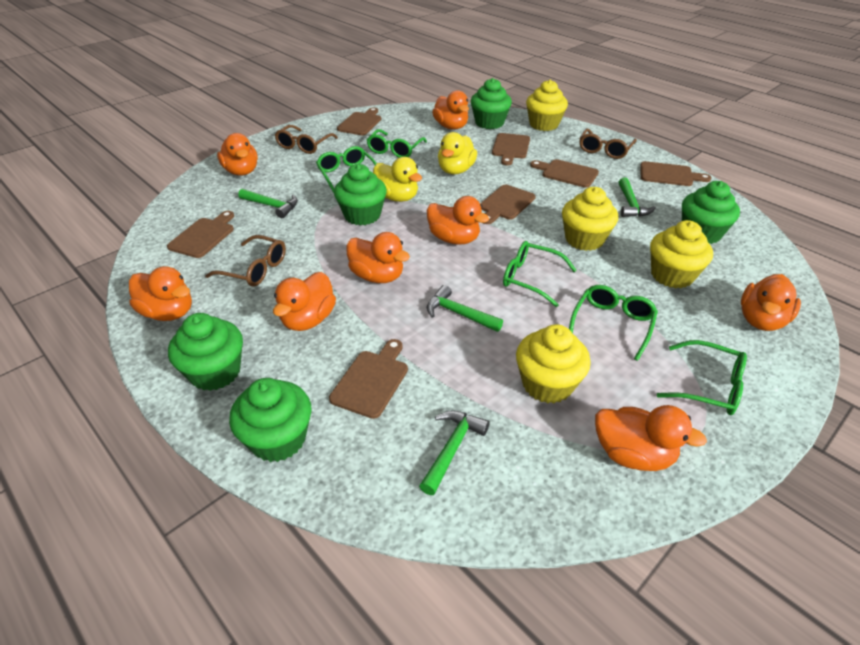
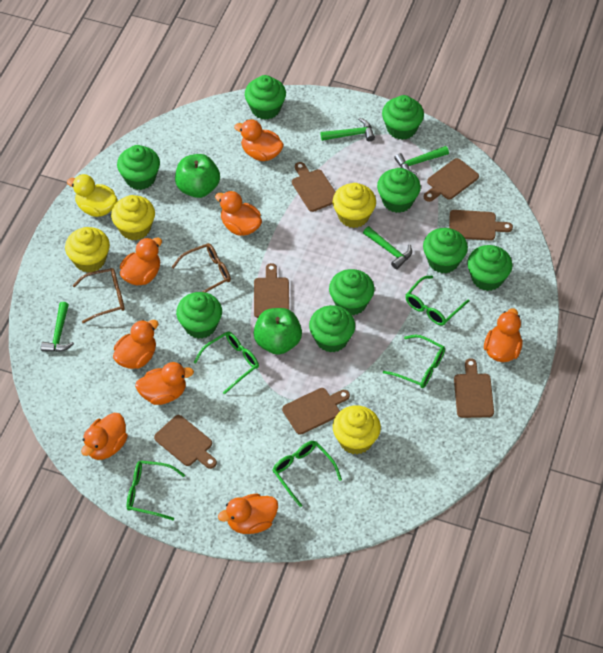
brown glasses: [205,235,286,287] [275,125,338,154] [579,128,637,159] = 3 -> [72,268,125,323] [171,243,231,293] = 2
green apple: none = 0 -> [175,154,220,198] [254,308,302,355] = 2
green cupcake: [168,313,243,391] [229,378,312,462] [334,164,387,226] [471,78,512,129] [682,181,740,244] = 5 -> [117,145,160,190] [176,292,222,339] [245,75,286,120] [309,305,355,352] [329,269,374,315] [377,168,421,213] [382,95,424,140] [423,228,468,273] [467,245,512,291] = 9
yellow duck: [373,157,422,202] [438,132,477,174] = 2 -> [67,174,118,217] = 1

